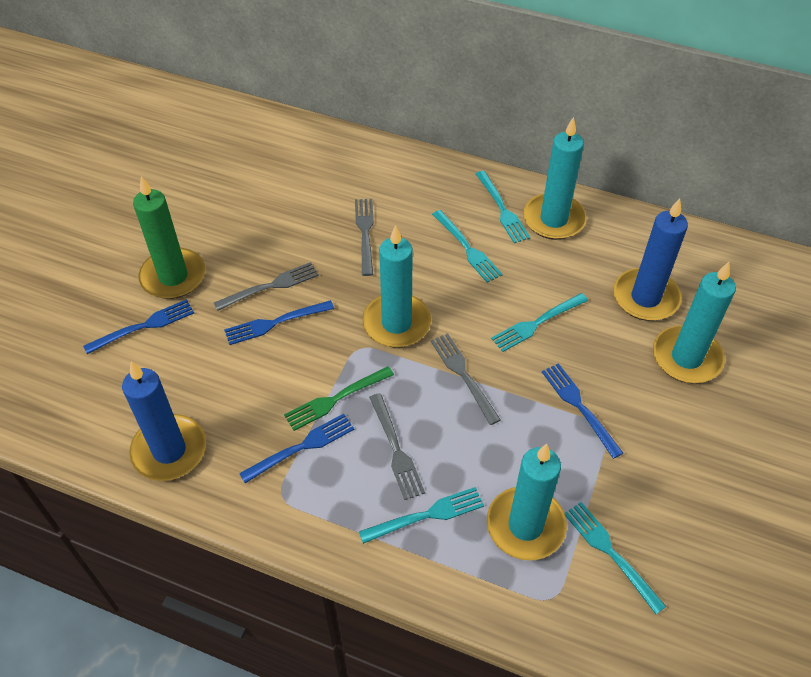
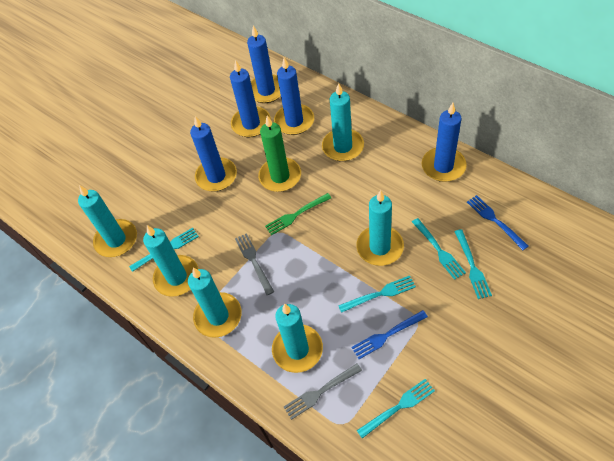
blue candle: [122,361,206,481] [613,198,688,321] = 2 -> [190,116,237,192] [230,60,271,137] [247,26,281,103] [274,58,314,135] [422,103,467,182] = 5
blue fork: [83,299,194,354] [224,300,334,345] [239,414,355,483] [542,363,623,459] = 4 -> [351,310,428,359] [467,195,528,250] = 2
grey fork: [214,262,319,311] [355,199,374,276] [369,393,425,500] [431,333,501,425] = 4 -> [235,233,274,295] [284,364,362,420] = 2
turquoise candle: [362,225,431,348] [487,444,567,560] [523,117,586,240] [653,262,736,383] = 4 -> [78,185,137,257] [143,225,199,297] [188,267,242,338] [272,304,323,373] [322,83,364,161] [356,190,404,266] = 6

